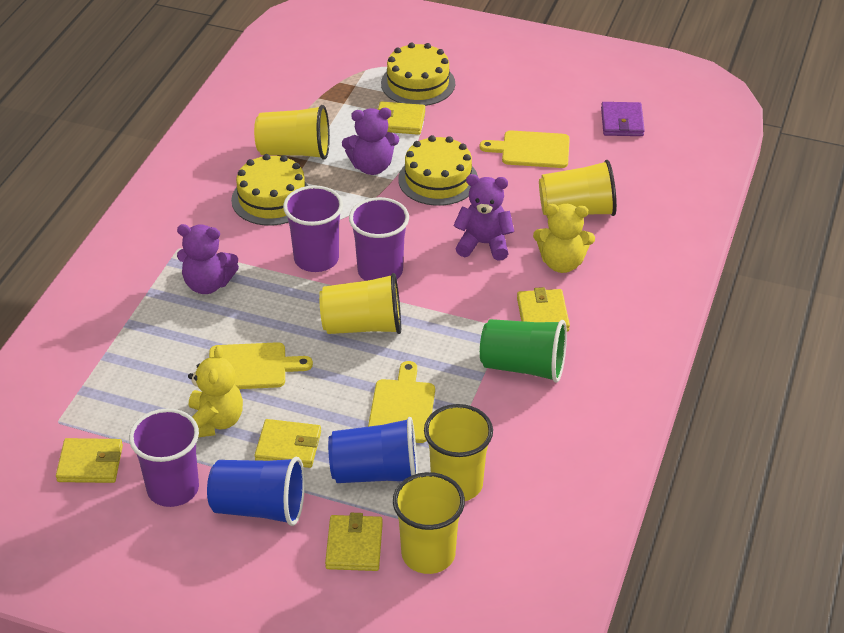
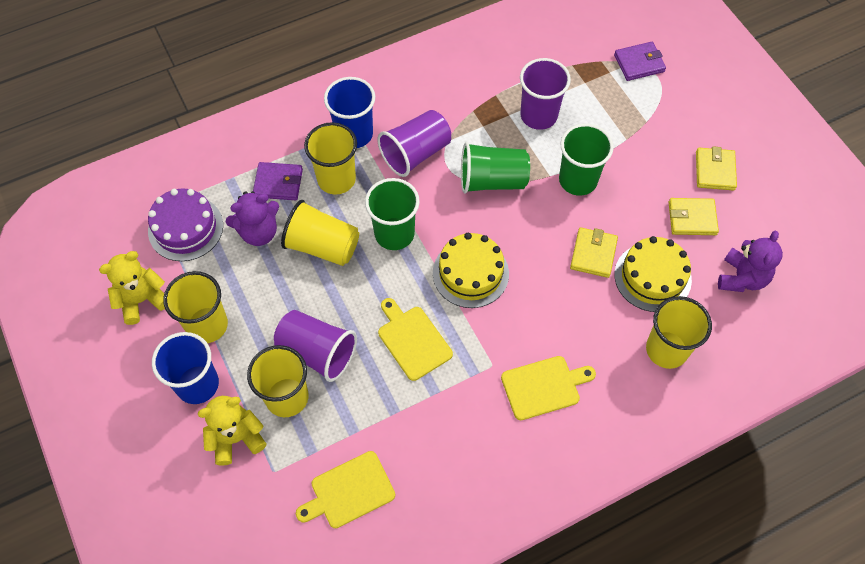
green cup: [480,319,567,383] = 1 -> [365,178,420,250] [461,142,530,193] [559,124,614,196] = 3
purple cake: none = 0 -> [148,188,223,261] = 1
purple teddy bear: [177,224,239,294] [342,108,399,175] [453,174,514,261] = 3 -> [225,191,279,246] [718,231,783,292] = 2
purple wallet: [601,102,645,136] = 1 -> [253,162,303,200] [614,42,666,81] = 2
yellow cake: [231,154,309,226] [381,42,455,106] [398,135,478,206] = 3 -> [433,233,509,308] [615,236,692,312] = 2
yellow wallet: [56,438,123,483] [254,419,321,468] [325,513,383,571] [377,101,425,135] [517,287,570,331] = 5 -> [570,227,618,278] [669,198,719,235] [696,146,737,191] = 3

